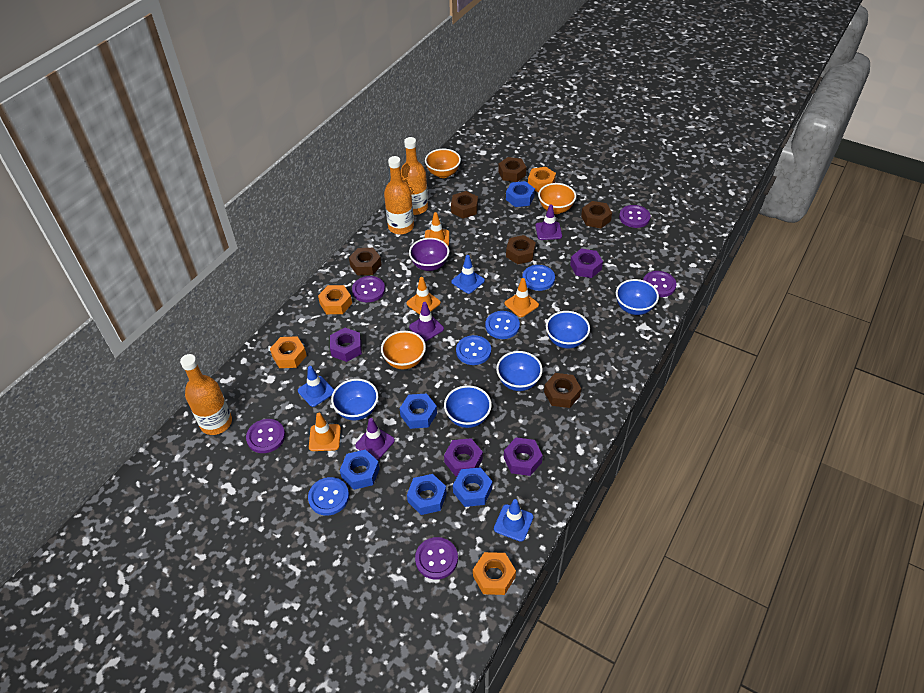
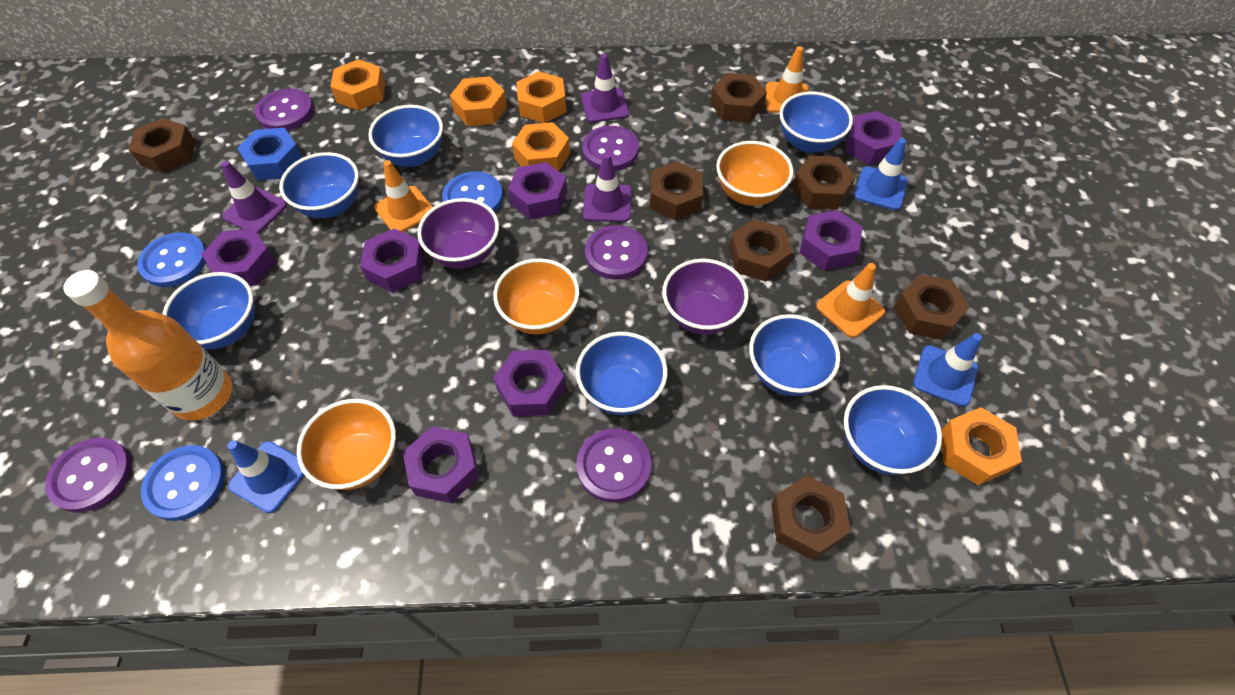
blue bowl: [331,379,378,421] [444,385,492,428] [496,351,543,391] [546,311,590,348] [616,279,659,315] = 5 -> [163,272,255,349] [279,152,359,218] [369,105,443,167] [576,332,667,415] [749,314,840,396] [779,92,853,153] [844,385,942,475] = 7
blue button: [308,477,349,516] [456,335,491,365] [485,311,520,339] [522,265,555,291] = 4 -> [137,232,206,287] [141,445,225,521] [442,172,503,212] = 3
blue nut: [340,449,380,490] [399,394,437,429] [407,474,447,515] [453,467,493,507] [506,181,535,207] = 5 -> [237,128,303,181] = 1
brown nut: [349,248,381,275] [451,191,478,219] [498,157,526,182] [506,235,536,264] [544,373,581,408] [581,201,612,228] = 6 -> [129,118,196,173] [650,162,703,220] [710,73,767,122] [729,219,793,282] [771,475,851,560] [792,155,856,210] [894,274,970,340] = 7
orange bottle: [180,354,232,435] [384,156,414,234] [401,137,428,215] = 3 -> [63,270,232,421] = 1
orange nut: [270,336,307,368] [318,285,352,314] [473,552,516,595] [528,167,556,192] = 4 -> [330,59,385,111] [450,76,507,126] [512,122,570,171] [516,71,566,123] [941,407,1022,485] = 5
orange traffic cone: [309,413,341,451] [406,277,441,315] [425,212,449,246] [504,278,539,317] = 4 -> [374,160,433,232] [765,46,809,113] [816,263,885,338] = 3
purple bowl: [409,238,449,271] = 1 -> [417,198,499,269] [662,259,749,335] = 2
purple nut: [330,328,362,362] [444,438,483,476] [504,437,543,476] [570,248,603,278] = 4 -> [201,228,276,286] [360,228,425,293] [403,426,479,503] [493,350,566,416] [508,162,567,220] [800,210,863,271] [845,111,902,165] = 7

